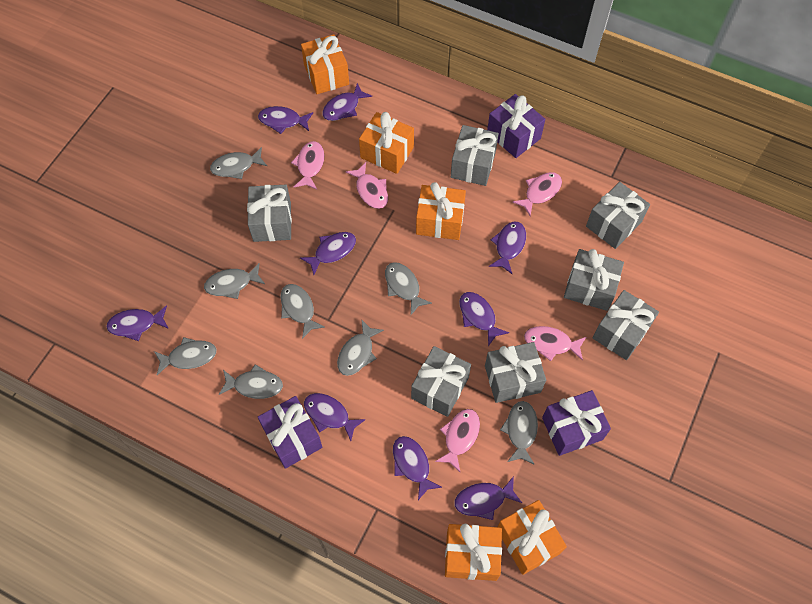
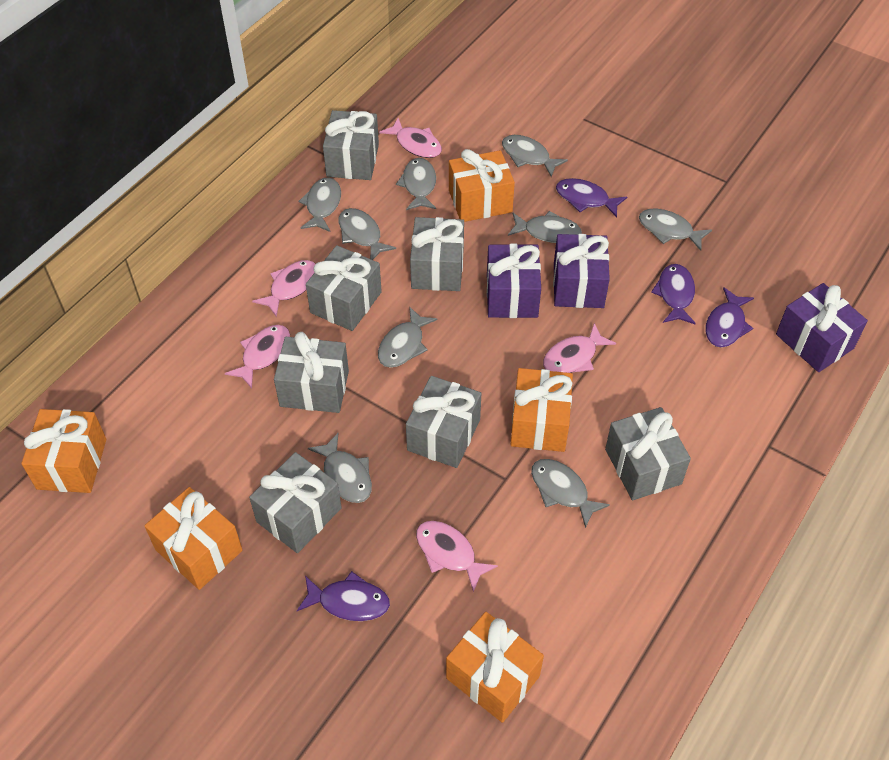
grey fish: [154,337,217,375] [204,263,265,299] [210,147,267,179] [219,364,283,399] [280,284,325,339] [337,319,384,376] [385,262,432,315] [500,401,538,465] = 8 -> [299,177,341,232] [308,433,372,503] [339,208,396,260] [378,307,438,368] [396,158,436,210] [502,135,568,177] [508,211,582,243] [531,459,610,528] [639,209,712,251] = 9
purple fish: [106,305,169,341] [258,106,313,134] [300,232,356,275] [304,393,366,441] [322,83,372,121] [393,436,442,500] [454,476,522,520] [459,292,509,346] [489,221,526,274] = 9 -> [297,571,390,621] [556,178,627,218] [651,264,696,324] [706,287,754,347] = 4

